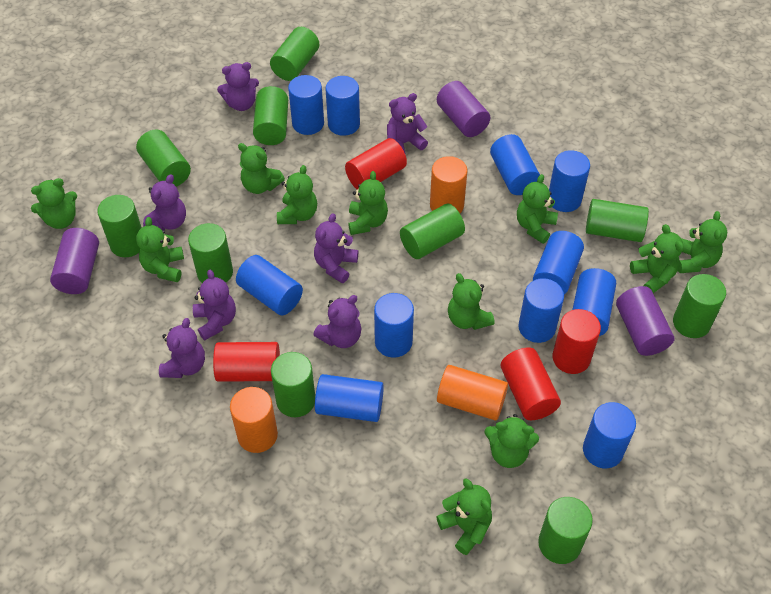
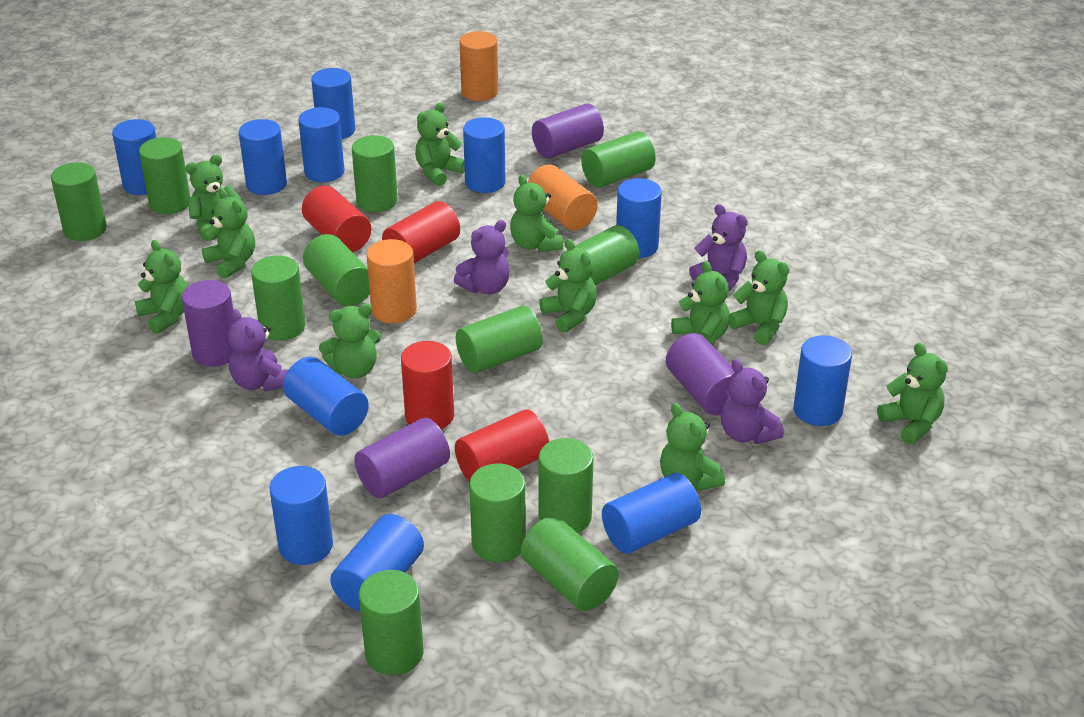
green cylinder: [97,195,142,257] [136,129,191,187] [188,223,233,283] [253,86,288,145] [270,27,319,81] [271,352,315,417] [400,204,465,259] [538,497,593,564] [586,199,649,242] [673,274,726,338] = 10 -> [51,162,107,241] [139,137,190,214] [251,255,305,341] [303,234,370,306] [352,135,398,212] [359,570,423,675] [456,306,543,373] [469,464,526,562] [521,516,619,611] [538,438,593,533] [560,225,639,286] [581,131,656,188] = 12
purple cylinder: [50,228,99,294] [437,81,490,137] [616,286,674,356] = 3 -> [182,280,235,367] [354,418,450,498] [532,103,604,159] [666,333,734,416] = 4
purple teddy bear: [143,174,186,231] [159,318,205,378] [193,270,236,341] [217,62,259,111] [313,295,362,348] [314,213,358,283] [387,93,428,153] = 7 -> [228,309,288,391] [454,220,510,294] [689,204,748,293] [721,359,784,444] = 4

